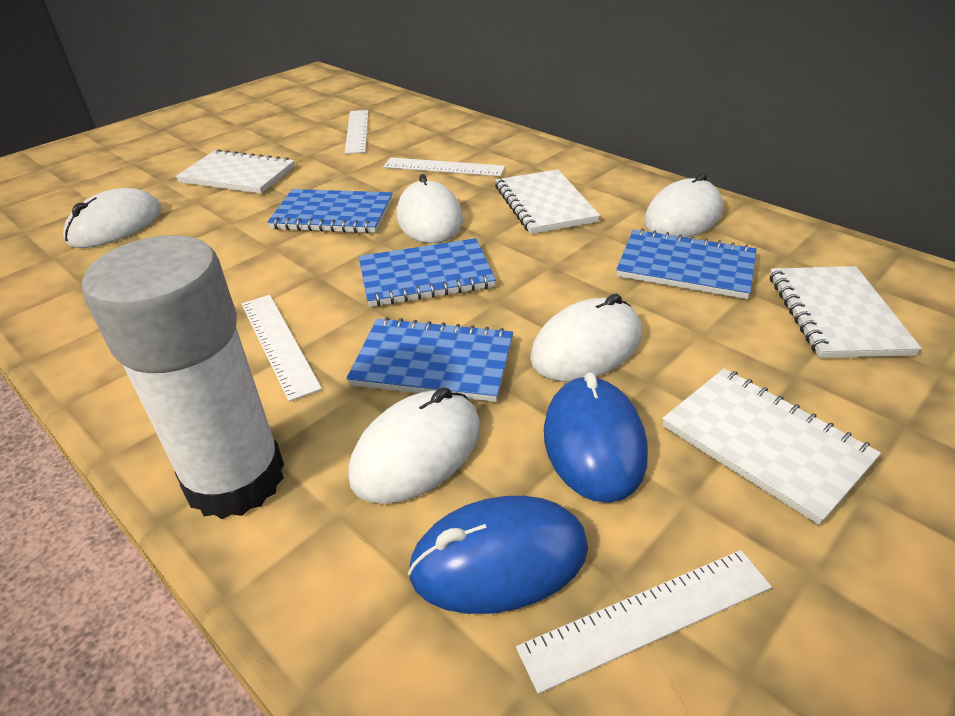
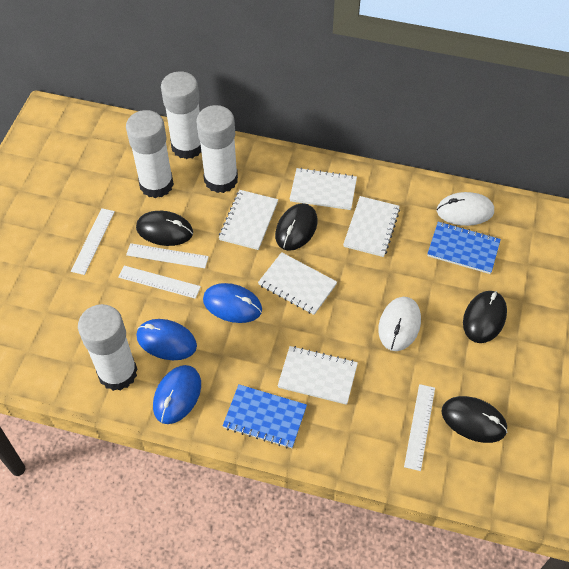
black mouse: none = 0 -> [136,211,193,246] [275,203,318,251] [441,396,508,443] [463,291,507,343] = 4
blue mouse: [408,496,588,614] [544,372,648,503] = 2 -> [137,319,197,360] [153,365,201,424] [203,283,262,323] = 3
blue notebook: [267,189,392,233] [346,317,513,402] [359,238,496,307] [616,228,757,299] = 4 -> [222,384,307,448] [427,222,501,274] = 2
white glue stick: [82,235,284,519] = 1 -> [78,304,137,391] [126,110,174,198] [161,71,201,159] [196,105,238,193] = 4
white mouse: [63,188,162,248] [348,387,480,504] [397,174,463,243] [530,294,642,382] [644,173,723,238] = 5 -> [378,297,421,351] [437,192,494,226] = 2
white notebook: [175,149,295,194] [495,169,600,234] [662,368,881,525] [770,266,922,358] = 4 -> [219,190,278,250] [258,252,337,315] [278,346,358,405] [290,168,357,210] [343,196,400,257] = 5

